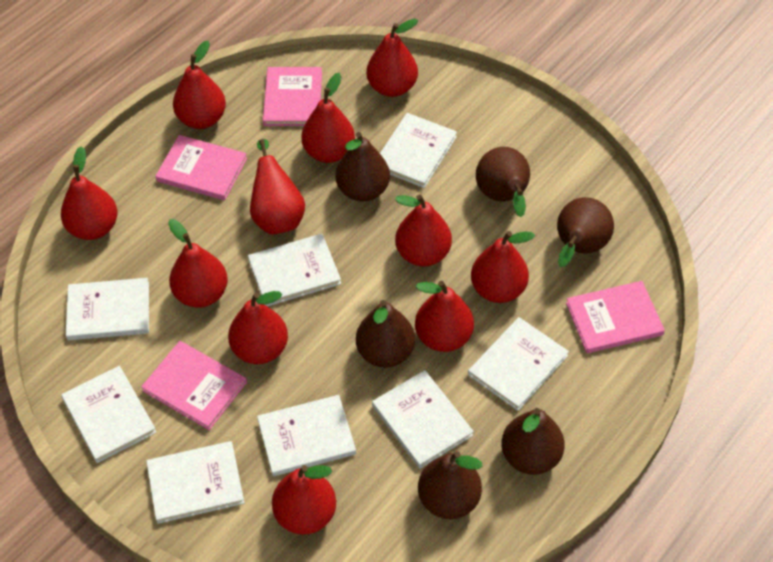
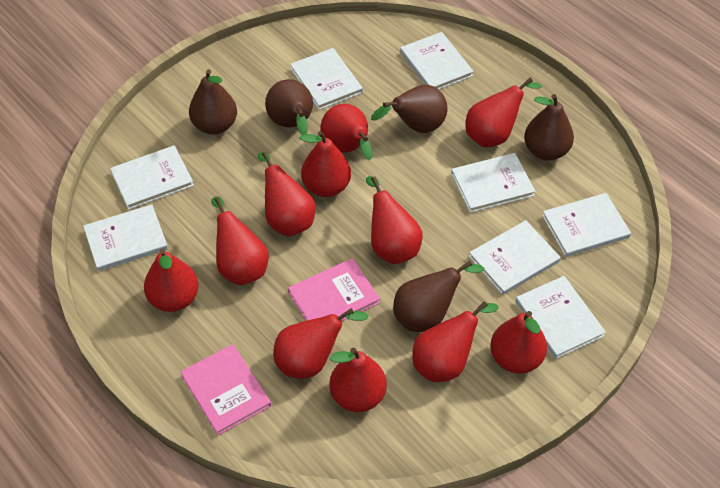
brown pear: [335,132,390,201] [356,300,415,368] [418,451,483,519] [476,147,530,217] [501,408,565,475] [557,197,614,267] = 6 -> [189,69,237,135] [265,79,313,135] [371,85,447,133] [393,261,484,332] [524,94,574,160] = 5
pink book: [141,341,247,430] [155,135,247,200] [263,67,322,126] [566,281,665,353] = 4 -> [181,344,271,436] [288,258,380,321] = 2

